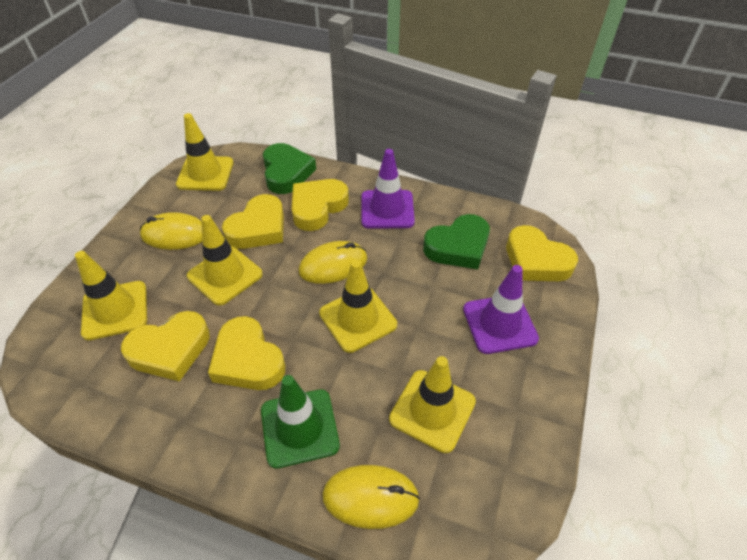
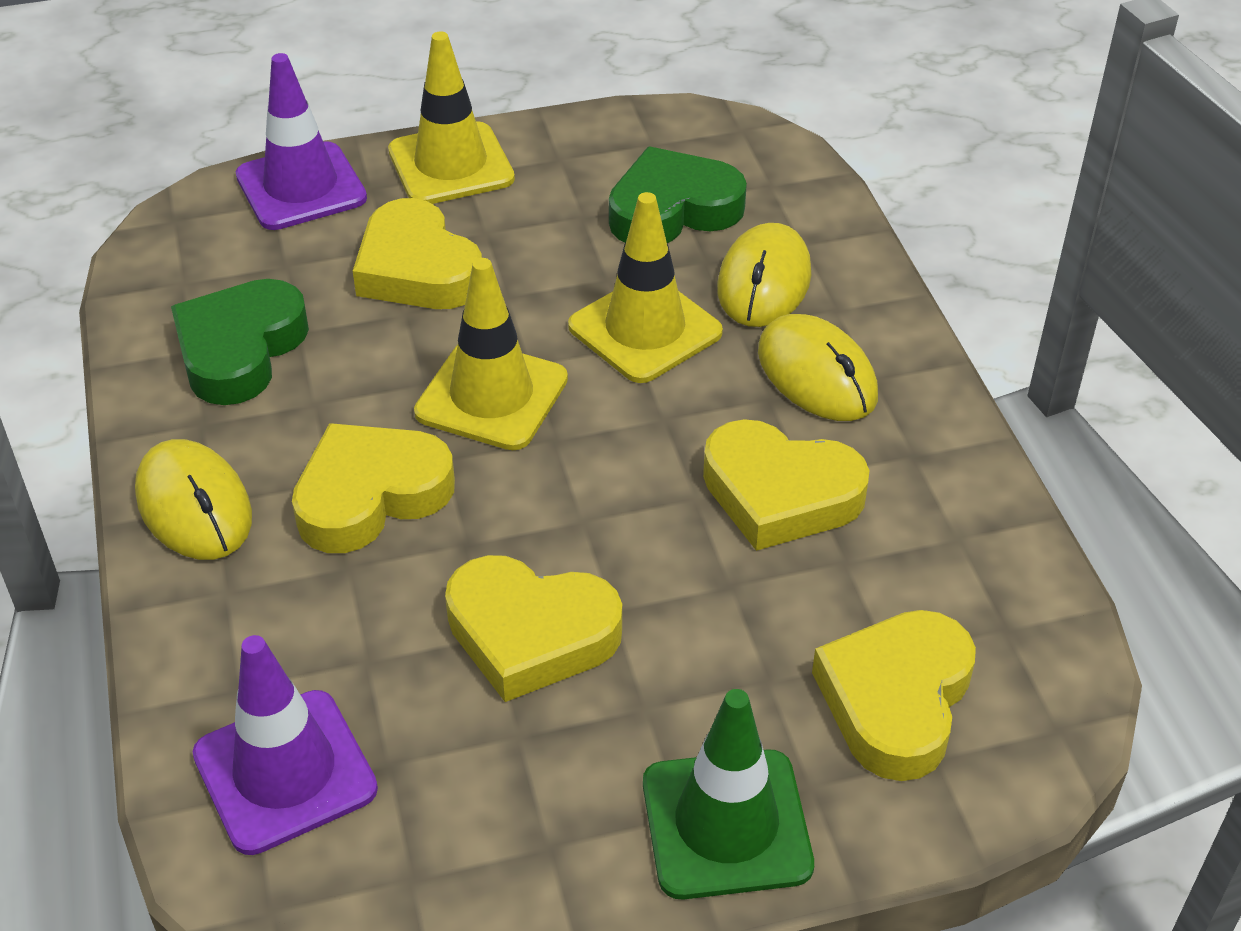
yellow traffic cone: [75,251,147,340] [176,113,234,191] [187,215,263,306] [319,260,397,353] [389,356,476,453] = 5 -> [388,32,515,204] [414,258,568,450] [568,192,723,383] = 3

